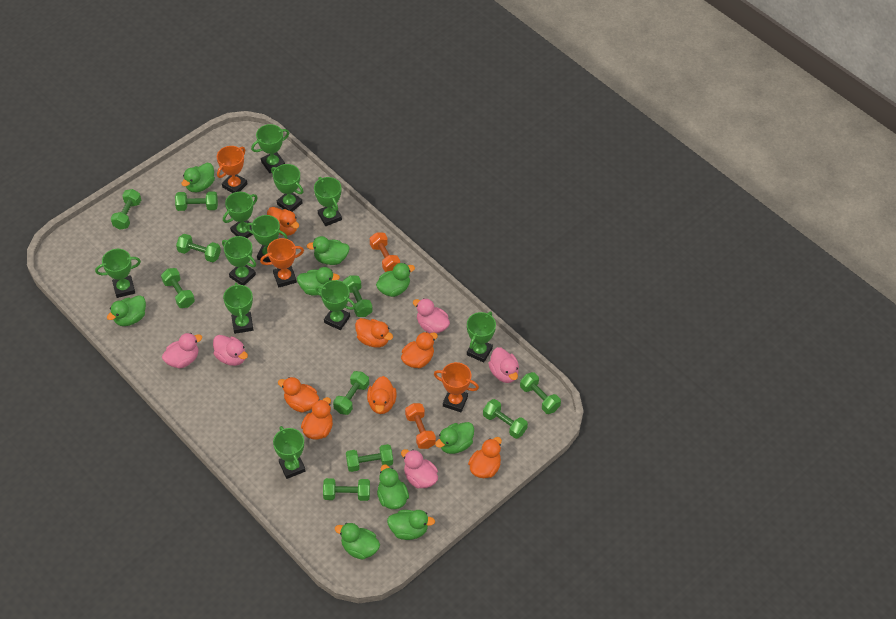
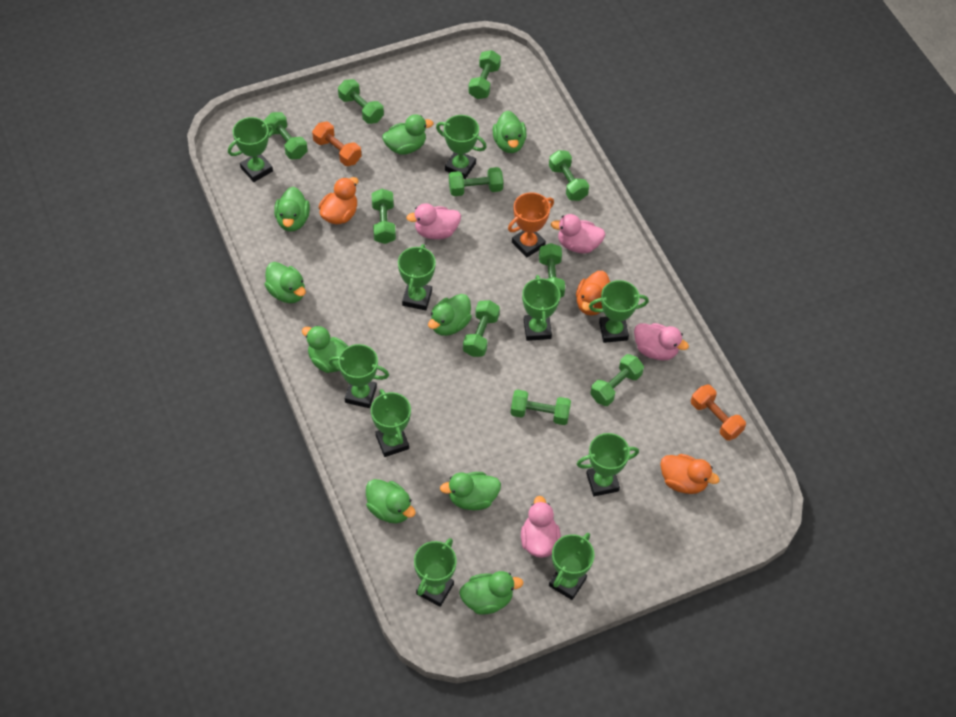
green trophy: [95,249,141,298] [222,236,256,286] [223,192,258,238] [223,283,254,334] [245,215,287,262] [251,124,289,173] [271,164,303,212] [273,426,306,479] [314,177,342,226] [315,280,356,330] [467,312,496,363] = 11 -> [228,117,276,182] [328,344,389,408] [371,389,411,457] [398,244,436,310] [414,538,457,607] [436,115,487,179] [522,275,560,341] [549,533,595,600] [577,433,639,496] [589,280,649,343] = 10
orange duck: [267,207,299,236] [278,377,319,413] [301,397,333,440] [355,318,393,348] [367,376,396,414] [401,332,438,368] [468,437,502,478] = 7 -> [319,177,358,224] [576,271,610,316] [660,454,719,494] = 3
orange trophy: [217,146,247,193] [260,238,304,287] [434,362,479,412] = 3 -> [508,192,554,258] = 1
pink duck: [162,333,202,369] [213,335,248,366] [401,449,438,489] [413,298,450,333] [488,347,519,383] = 5 -> [406,203,461,239] [521,496,561,558] [551,214,606,253] [634,323,689,361] = 4

